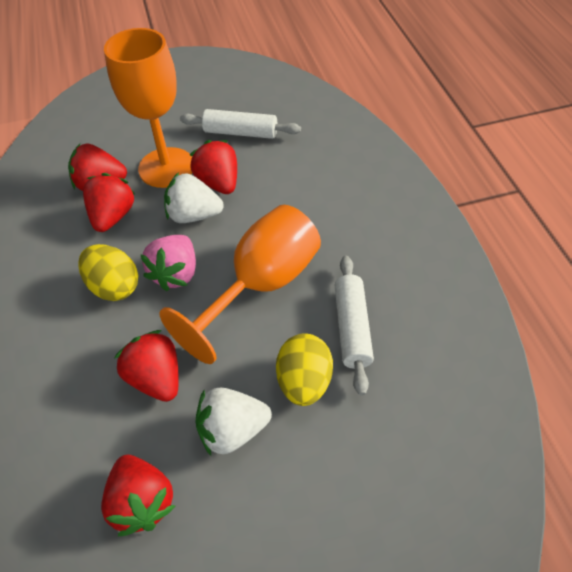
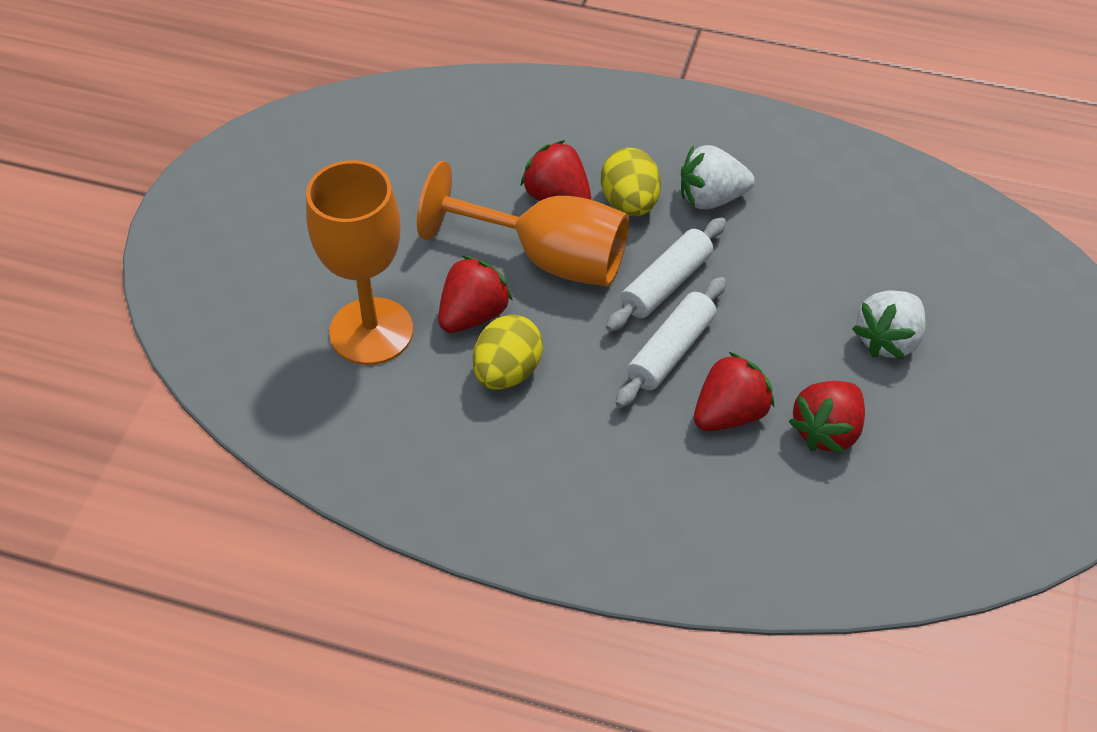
pink strawberry: [140,235,196,291] = 1 -> none = 0
red strawberry: [68,144,127,191] [83,173,136,232] [101,455,175,536] [114,330,179,402] [190,140,237,194] = 5 -> [438,255,513,333] [521,140,591,201] [694,352,774,431] [788,381,865,454] = 4

